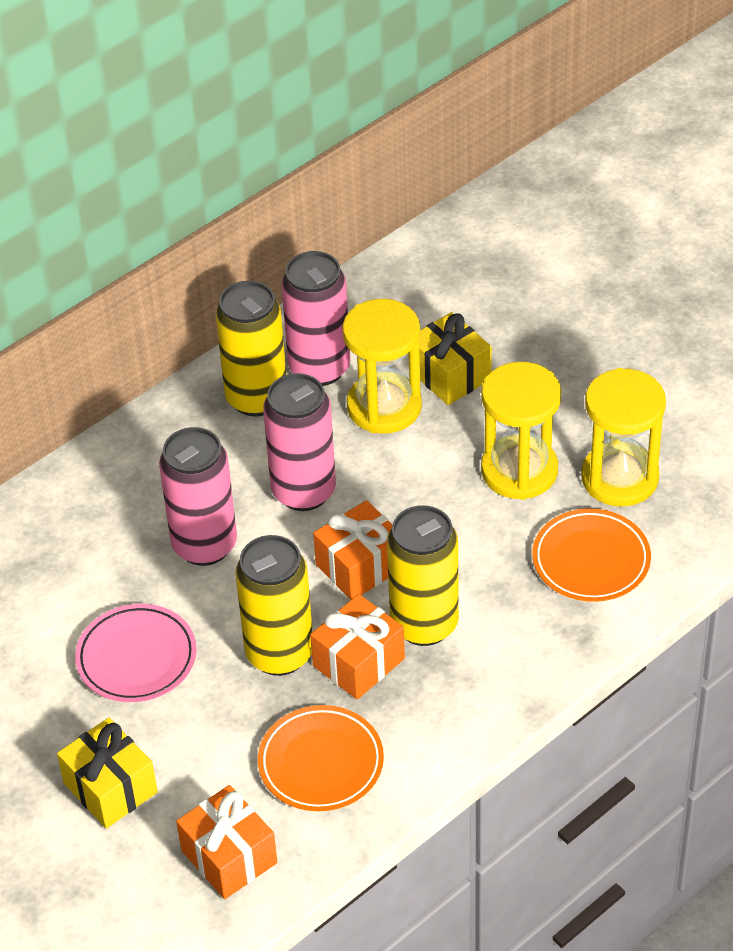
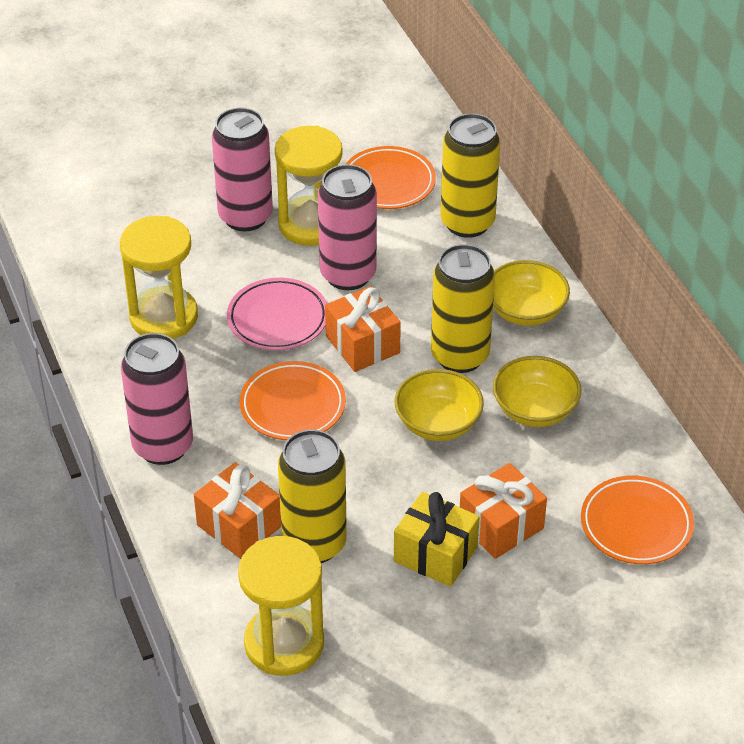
orange plate: [258,705,384,811] [532,509,651,602] = 2 -> [240,361,346,440] [346,146,436,209] [581,476,694,564] = 3
yellow bowl: none = 0 -> [395,369,484,441] [493,260,570,326] [493,356,581,427] = 3
yellow gift: [57,718,158,828] [408,312,492,405] = 2 -> [394,492,480,587] = 1

